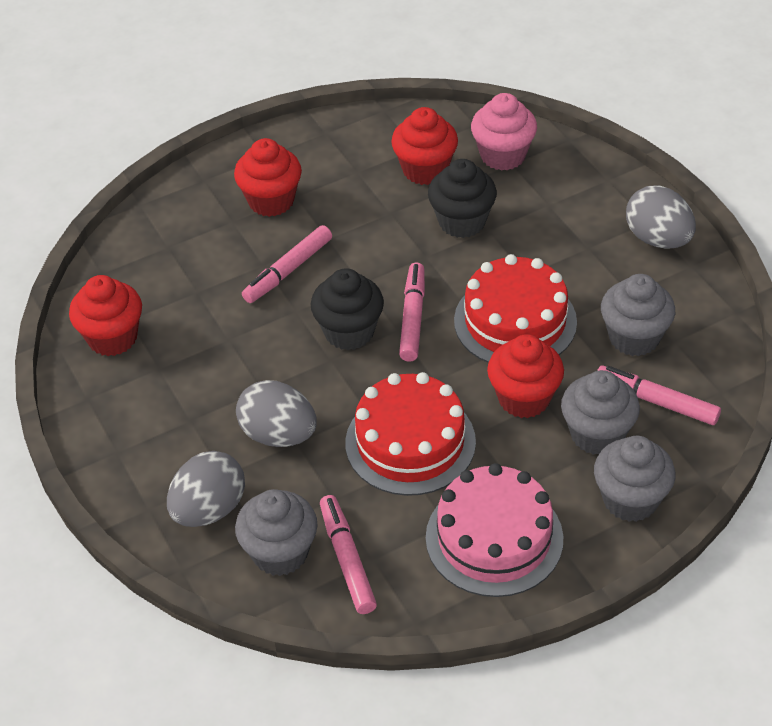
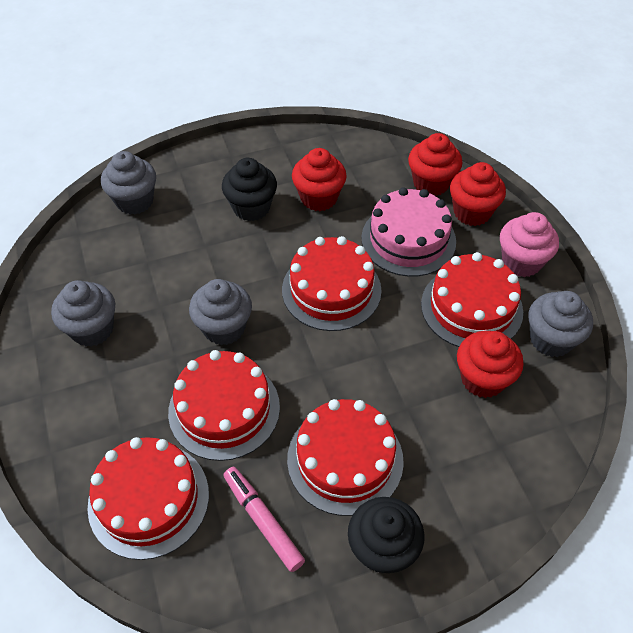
grey egg: [167,451,245,527] [236,380,317,447] [626,185,696,249] = 3 -> none = 0
pink marker: [242,225,332,303] [320,495,377,614] [399,262,425,362] [597,366,721,425] = 4 -> [223,467,305,572] = 1
red cake: [345,372,476,496] [454,254,577,363] = 2 -> [87,437,209,560] [168,350,280,461] [282,236,382,331] [287,399,404,516] [421,252,523,347] = 5

